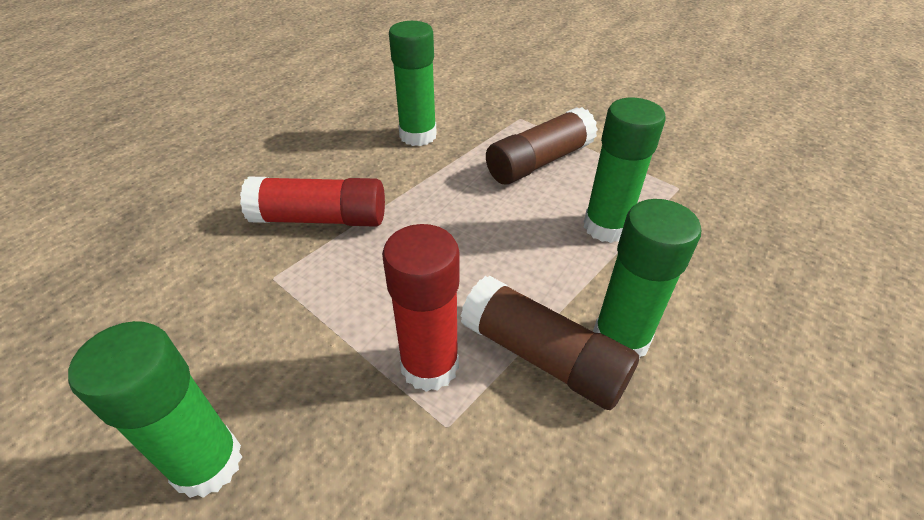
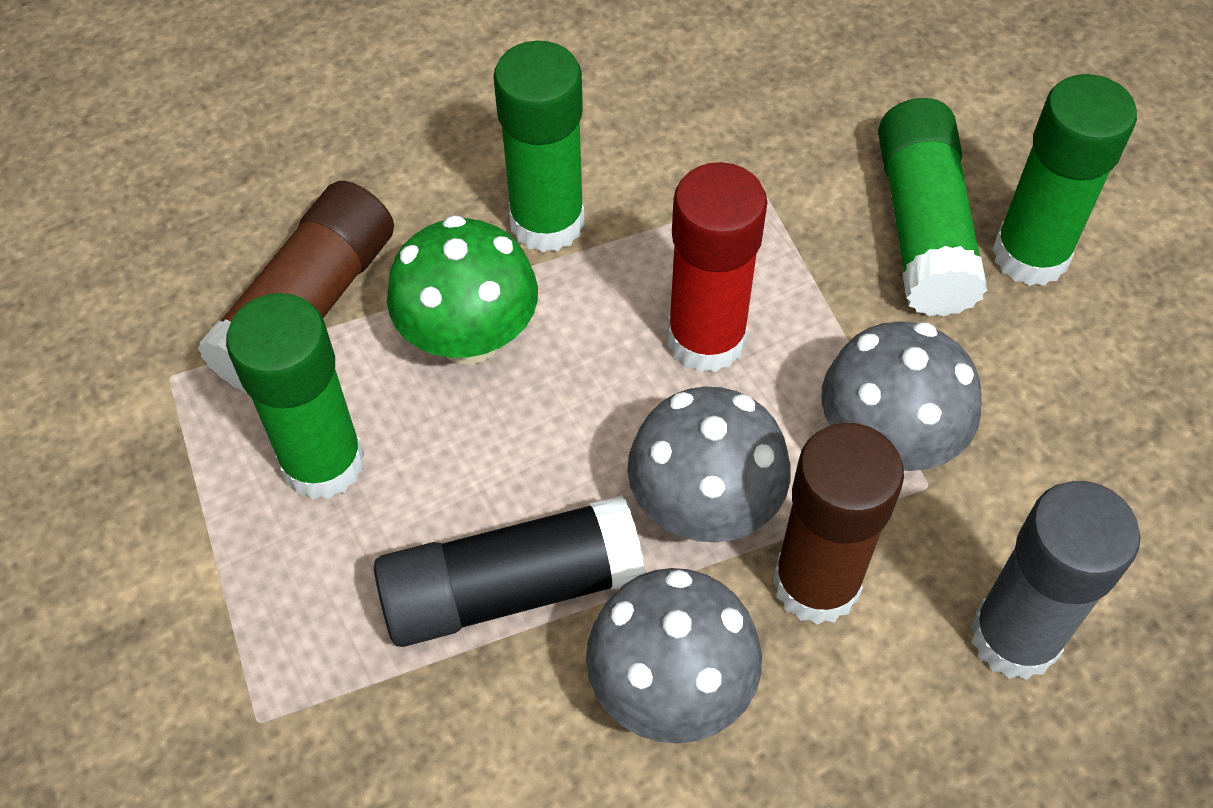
black glue stick: none = 0 -> [374,495,645,647] = 1
green mushroom: none = 0 -> [387,215,538,364] = 1
grey glue stick: none = 0 -> [970,481,1140,680] = 1
grey mushroom: none = 0 -> [586,568,762,744] [627,387,791,542] [821,321,982,471] = 3
red glue stick: [240,176,385,227] [382,224,460,392] = 2 -> [668,162,767,372] = 1

